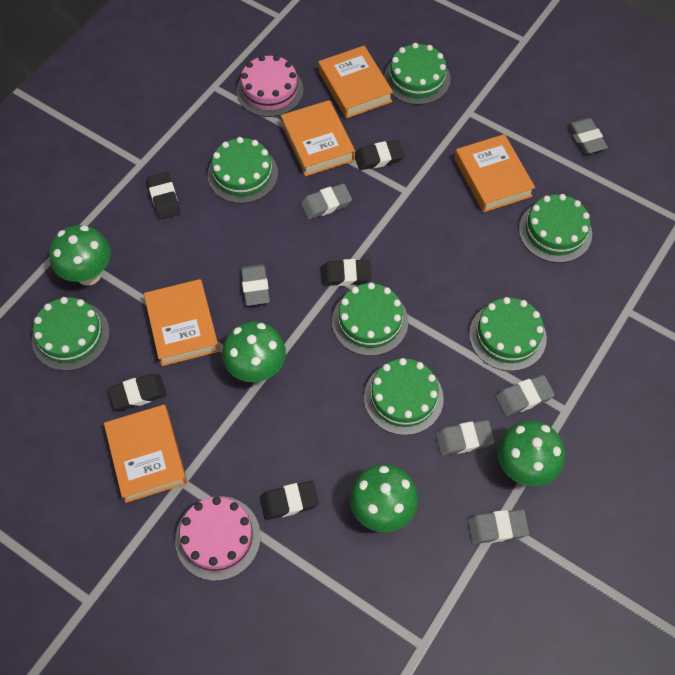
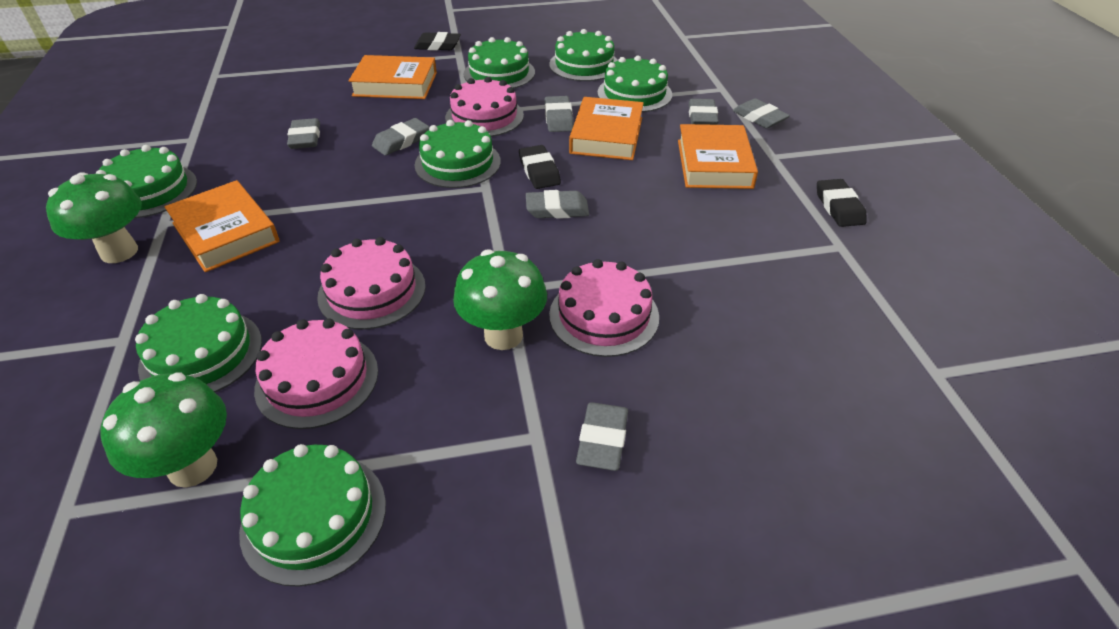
black eraser: [108,374,167,410] [147,172,180,219] [260,481,319,520] [321,259,372,286] [355,140,405,170] = 5 -> [414,32,461,51] [519,145,561,189] [817,179,867,227] = 3
green mushroom: [49,225,111,286] [222,321,286,382] [350,464,418,532] [497,420,565,486] = 4 -> [46,172,142,263] [100,373,227,488] [453,249,547,350] = 3
grey eraser: [241,264,270,306] [301,183,352,219] [435,420,495,456] [467,509,529,544] [496,375,555,416] [568,118,608,154] = 6 -> [287,118,320,149] [372,118,429,156] [526,190,589,219] [545,96,574,132] [576,402,628,471] [688,99,719,125] [733,98,790,128] = 7
orange book: [104,405,187,503] [144,279,220,366] [281,100,355,176] [318,46,393,119] [454,134,535,213] = 5 -> [165,180,280,272] [348,55,437,99] [569,97,644,160] [678,124,758,189] = 4
pink cake: [175,496,261,581] [237,55,303,117] = 2 -> [254,318,378,429] [317,237,426,330] [445,77,524,137] [549,259,659,357] = 4

